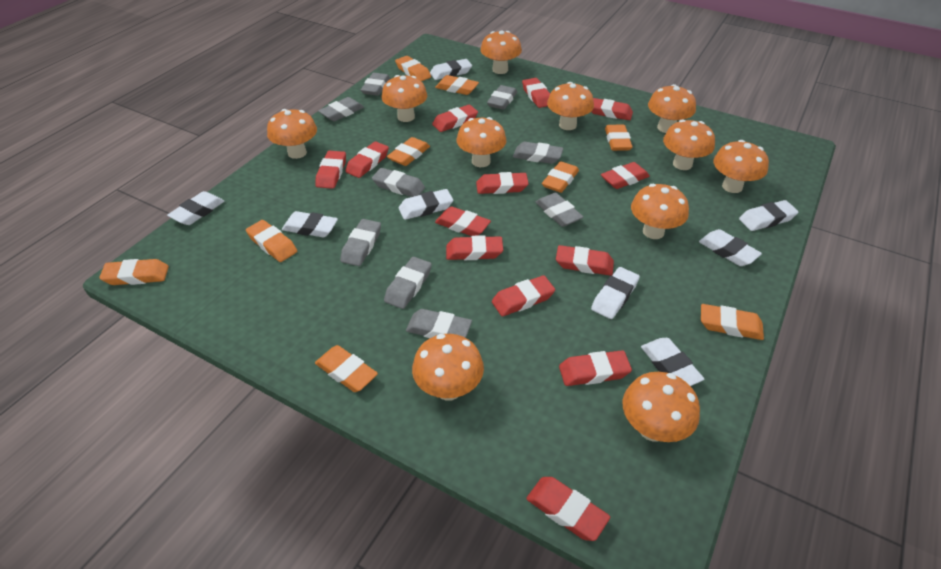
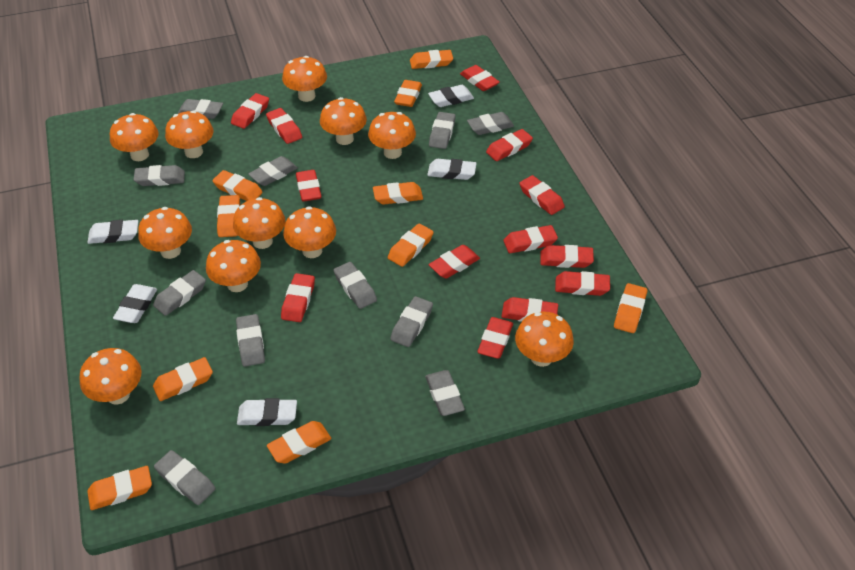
grey eraser: [318,97,364,122] [340,219,381,266] [361,73,390,96] [372,168,425,197] [384,257,432,309] [406,309,472,338] [487,85,517,110] [513,142,563,164] [536,193,583,227] = 9 -> [133,165,185,186] [153,270,206,316] [154,450,215,505] [177,99,223,119] [236,314,265,367] [248,156,298,186] [334,262,377,309] [390,296,433,347] [425,370,465,416] [429,112,456,149] [467,112,514,135] = 11
orange eraser: [99,259,169,285] [246,220,297,262] [315,345,378,392] [387,137,430,166] [395,56,431,81] [435,75,479,95] [542,161,579,193] [605,125,632,151] [701,304,764,340] = 9 -> [87,466,152,510] [153,357,213,401] [212,170,263,201] [217,195,240,237] [267,421,331,464] [373,182,423,205] [388,223,434,267] [394,80,422,107] [410,50,453,69] [614,283,647,333] = 10
white eraser: [167,191,224,225] [282,211,338,237] [399,189,453,220] [430,59,472,80] [591,267,640,319] [641,338,704,386] [699,229,762,266] [739,200,798,231] = 8 -> [87,220,138,244] [113,284,157,323] [237,398,297,426] [427,159,477,180] [428,85,474,107] = 5

